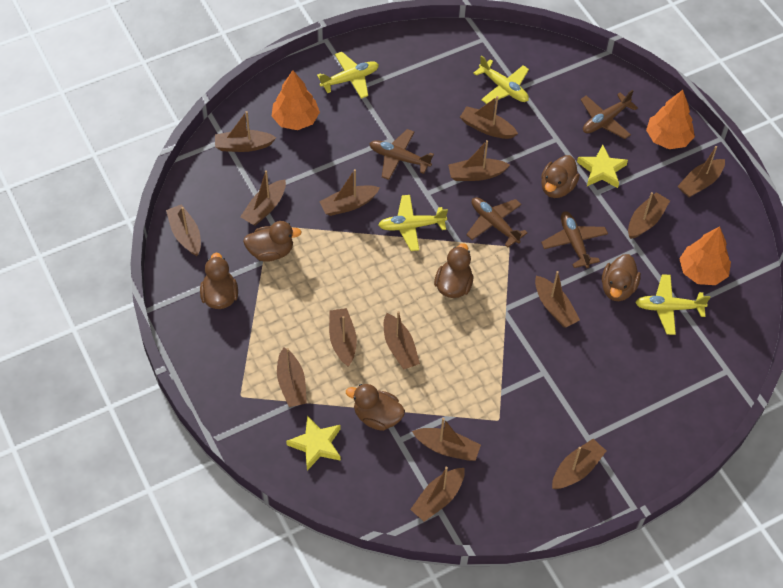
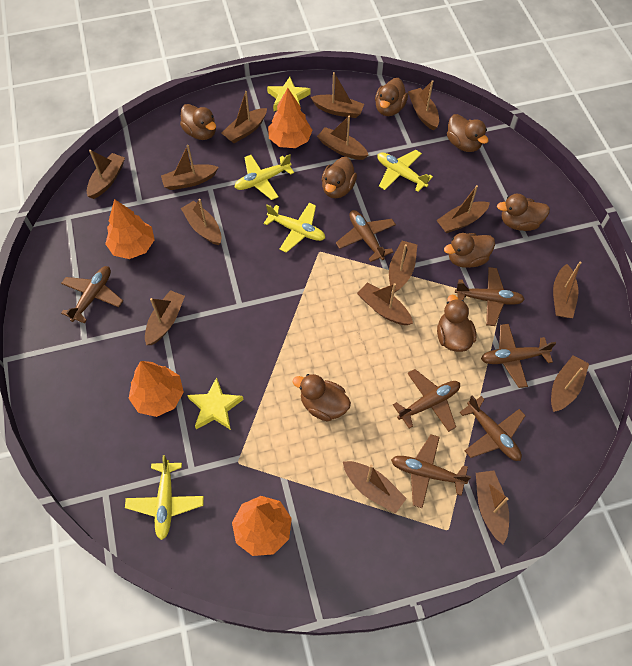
brown duck: [200,253,238,309] [243,221,301,262] [346,384,405,431] [434,243,473,298] [541,155,580,198] [602,254,641,301] = 6 -> [180,104,216,140] [293,374,351,421] [322,157,357,198] [375,78,408,116] [437,295,476,352] [444,233,495,268] [447,114,488,152] [497,194,550,231] = 8
brown plane: [369,129,434,180] [466,197,527,248] [541,211,608,268] [581,90,638,139] = 4 -> [61,266,123,324] [336,210,396,262] [391,434,471,508] [393,369,460,432] [455,267,525,326] [459,396,526,461] [481,324,556,388] = 7
orange tree: [271,70,320,130] [646,90,695,149] [679,226,731,285] = 3 -> [105,199,155,259] [129,361,184,417] [232,496,292,556] [268,88,312,148] = 4

